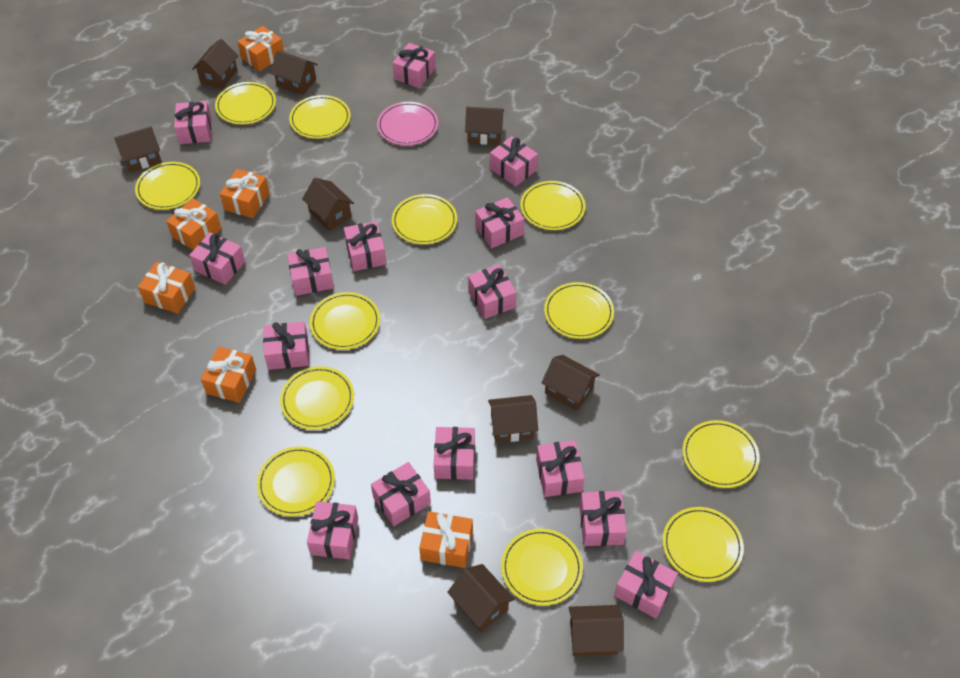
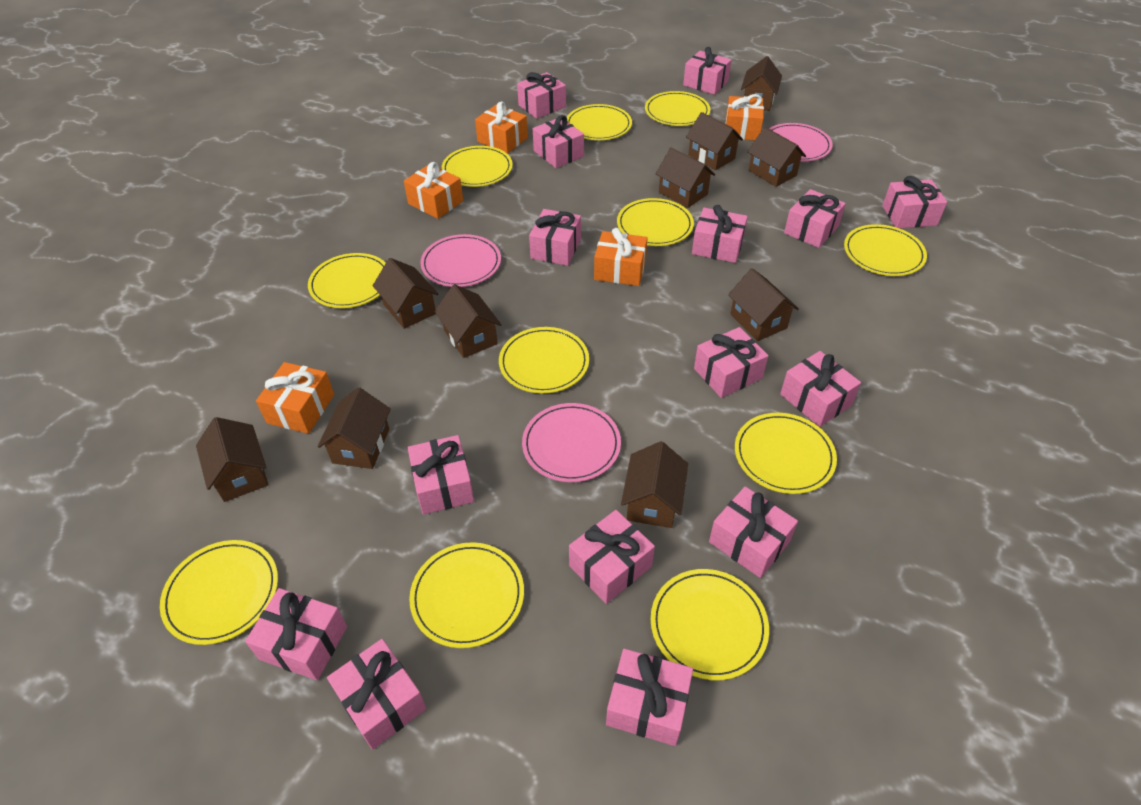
brown house: [114,126,162,172] [192,39,238,89] [270,50,318,95] [302,178,354,231] [447,564,515,632] [465,107,504,145] [488,395,538,443] [542,355,600,411] [569,605,624,656] = 9 -> [196,417,268,502] [318,387,391,469] [373,258,438,329] [434,284,502,358] [621,441,688,528] [656,147,715,208] [686,112,743,170] [728,268,799,341] [741,56,782,111] [747,127,806,187] = 10
orange gift: [138,262,195,314] [166,198,221,250] [201,346,256,403] [220,169,269,218] [237,26,284,71] [419,511,473,568] = 6 -> [256,362,334,434] [404,162,463,219] [475,101,528,153] [594,228,648,286] [725,94,764,140] = 5
pink plate: [377,102,438,146] = 1 -> [420,234,501,287] [522,403,621,482] [769,123,832,161] = 3
yellow plate: [135,162,200,210] [215,82,276,124] [257,446,335,517] [280,366,354,430] [289,95,351,139] [310,292,380,350] [392,194,457,244] [501,529,583,606] [520,181,586,230] [544,282,614,339] [662,507,744,582] [683,420,760,488] = 12 -> [160,540,278,645] [308,253,386,308] [409,542,524,648] [442,146,513,187] [499,327,589,394] [567,104,632,140] [617,198,694,246] [645,91,710,126] [651,569,769,680] [735,413,837,494] [844,224,927,276] = 11

